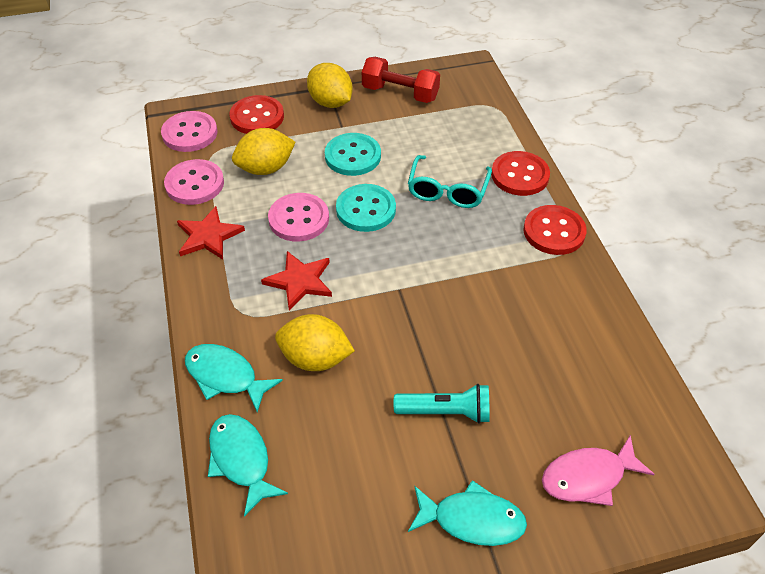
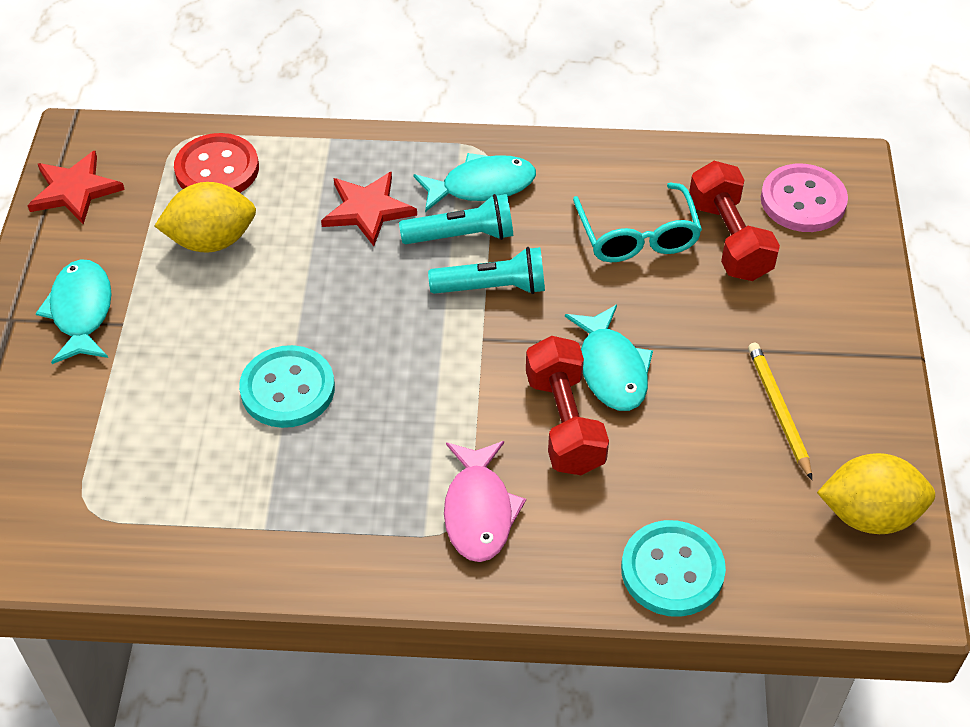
pink button: [161,111,217,152] [164,159,224,205] [268,193,329,241] = 3 -> [761,164,848,232] = 1
red button: [229,95,284,134] [491,151,550,196] [523,205,587,255] = 3 -> [174,133,259,193] = 1
red dumbbell: [362,57,440,103] = 1 -> [526,336,609,475] [689,161,780,281] = 2
turquoise flashlight: [394,384,490,424] = 1 -> [399,194,513,244] [428,247,545,294] = 2
yellow lemon: [232,128,296,175] [275,314,355,371] [307,63,353,108] = 3 -> [155,182,256,253] [817,453,935,534] = 2
yellow pencil: none = 0 -> [748,343,812,480] = 1

